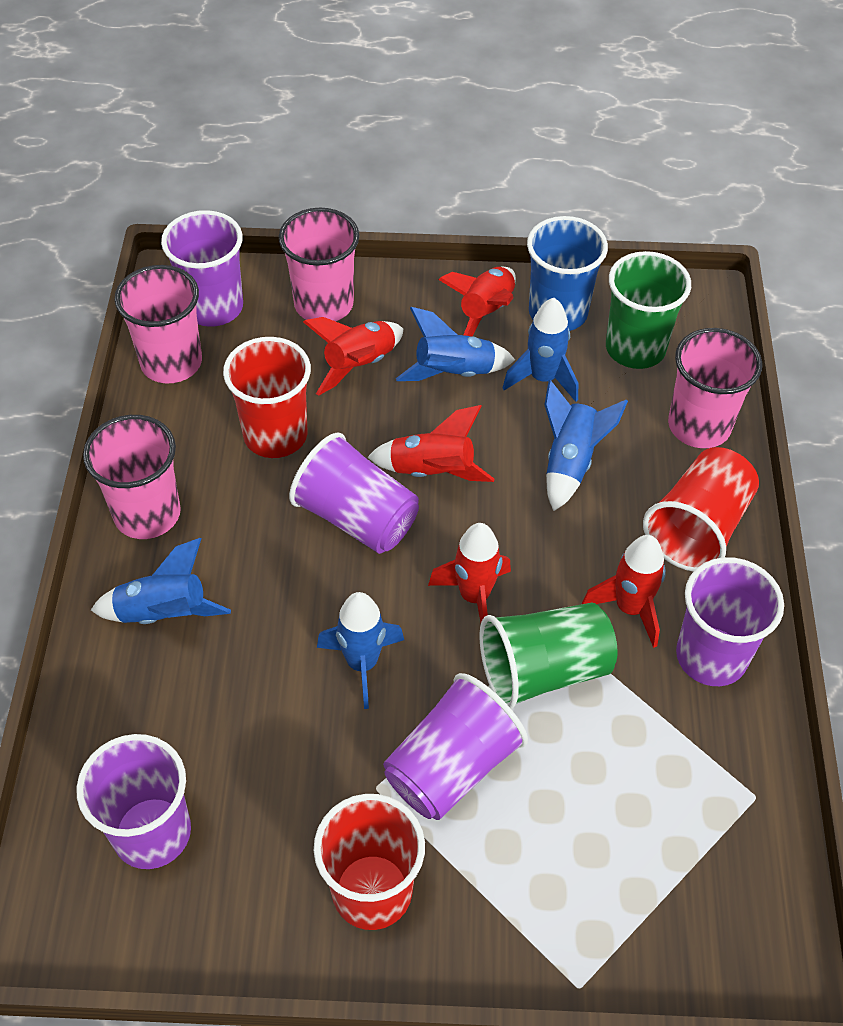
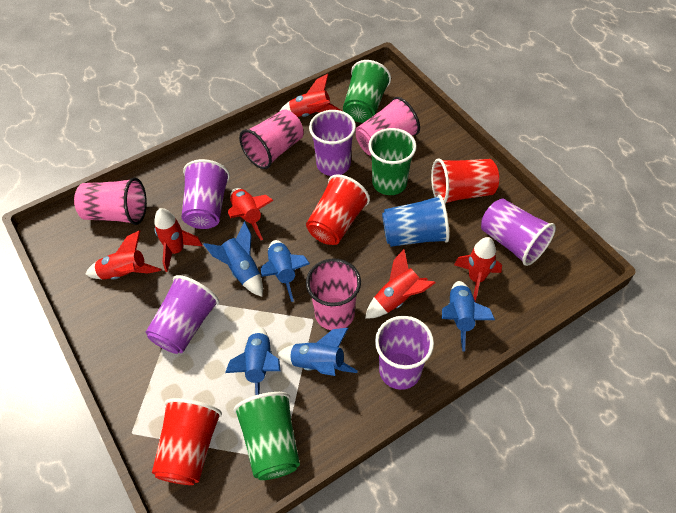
green cup: [479,603,618,709] [606,251,691,369] = 2 -> [233,392,300,480] [343,60,391,123] [368,128,417,195] = 3
red rocket: [303,317,403,396] [368,405,494,482] [428,523,511,622] [438,267,516,337] [582,535,666,648] = 5 -> [85,230,161,280] [154,208,202,272] [228,188,274,240] [279,74,342,117] [365,249,435,319] [454,237,502,301] = 6

